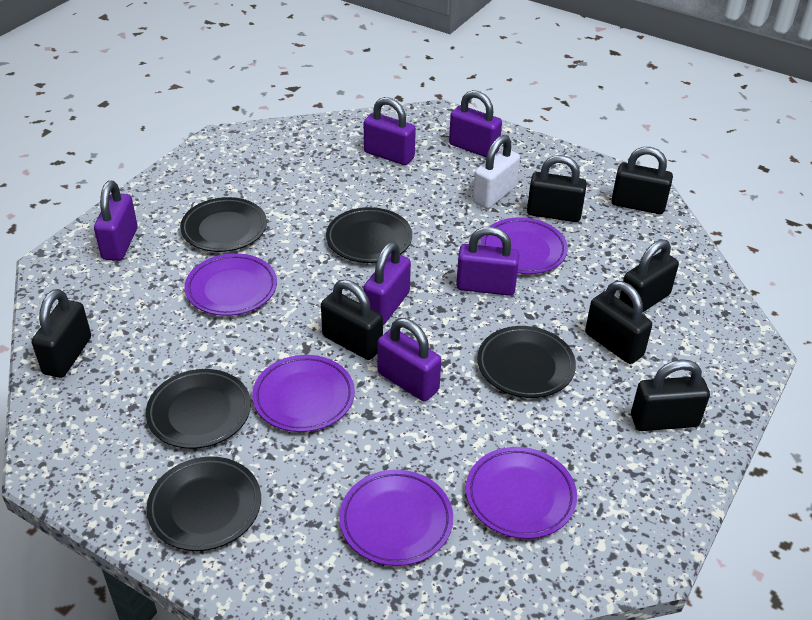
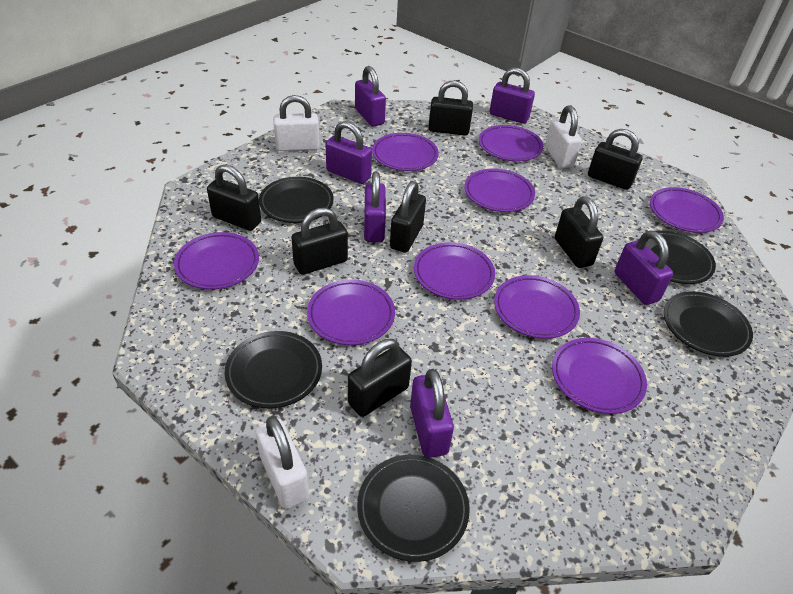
purple plate: [185,253,277,316] [252,355,355,432] [339,470,453,566] [466,447,577,539] [481,217,568,274] = 5 -> [174,232,259,289] [307,280,395,345] [372,133,439,171] [414,242,495,300] [464,168,535,212] [479,125,543,162] [494,275,580,339] [552,338,647,414] [650,187,724,233] = 9
white padlock: [473,135,520,209] = 1 -> [255,416,309,509] [273,95,320,151] [545,105,582,168] = 3

